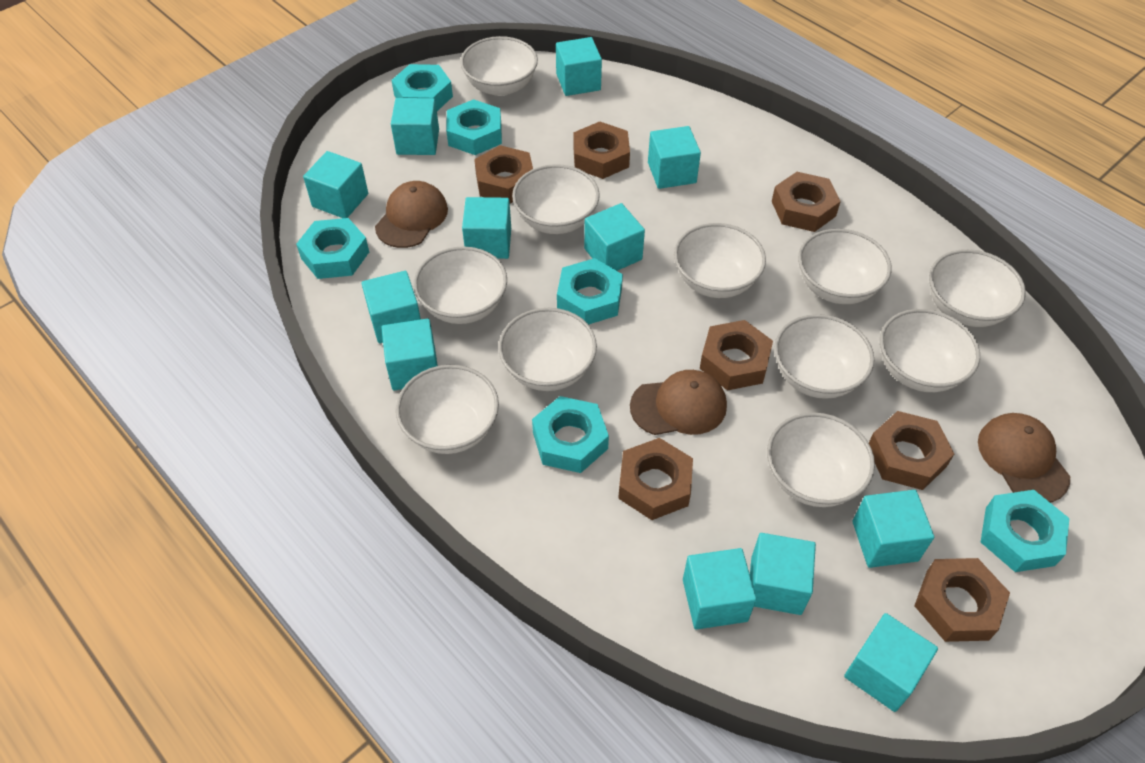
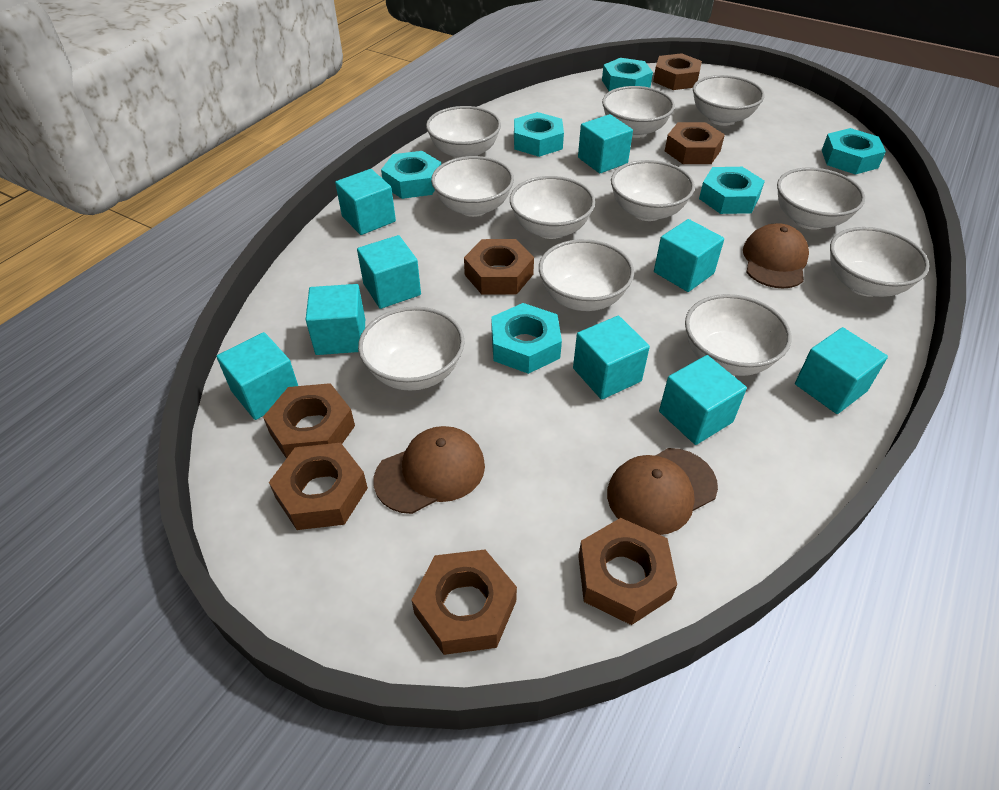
turquoise cube: [303,151,368,218] [361,271,421,343] [381,318,438,390] [391,98,439,155] [462,197,511,259] [556,37,602,96] [584,203,645,271] [648,126,701,189] [683,548,756,630] [750,533,816,615] [844,613,938,712] [852,490,934,568] = 12 -> [216,332,298,420] [306,284,365,355] [335,169,396,235] [357,235,421,309] [573,316,650,400] [578,114,633,173] [654,219,724,292] [659,355,747,445] [795,327,888,414] = 9

